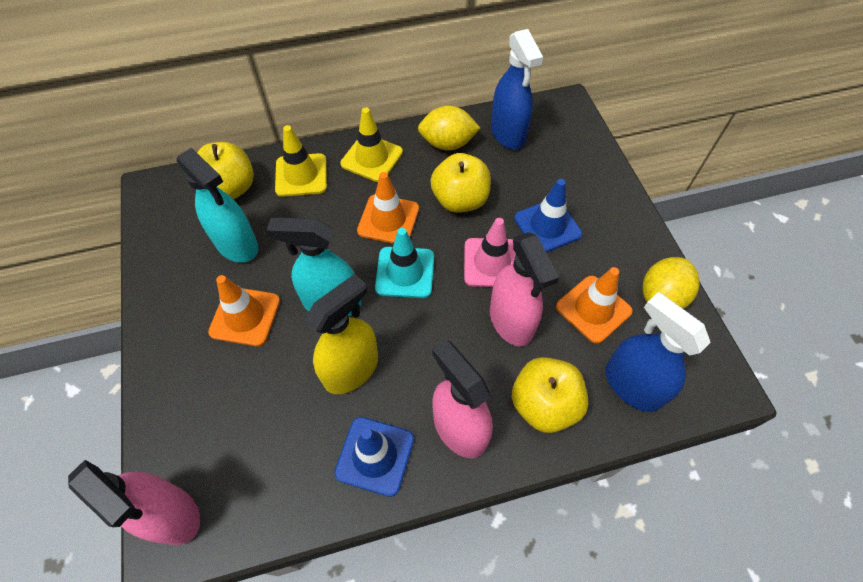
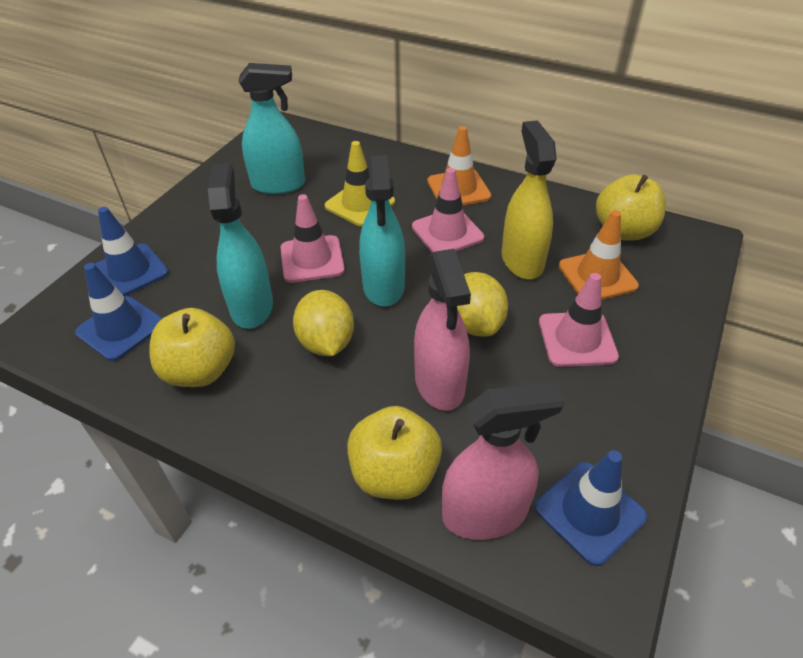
blue spray bottle: [491,29,543,149] [605,292,711,412] = 2 -> none = 0
blue traffic cone: [334,417,414,497] [514,179,582,253] = 2 -> [75,263,163,361] [95,207,169,296] [535,450,647,566] = 3
orange traffic cone: [208,275,280,346] [357,172,419,244] [556,267,633,344] = 3 -> [427,126,491,206] [559,210,639,300] = 2
pink spray bottle: [68,460,200,545] [432,340,493,458] [490,232,559,347] = 3 -> [414,249,471,411] [442,382,565,540] = 2
pink traffic cone: [464,218,516,287] = 1 -> [280,194,345,283] [412,168,484,253] [539,273,619,367] = 3
turquoise spray bottle: [177,147,258,263] [266,217,361,316] = 2 -> [208,163,273,329] [239,63,305,194] [359,155,405,307] = 3
turquoise traffic cone: [375,228,434,298] = 1 -> none = 0
yellow traffic cone: [275,125,327,197] [341,107,403,182] = 2 -> [325,141,395,226] = 1

